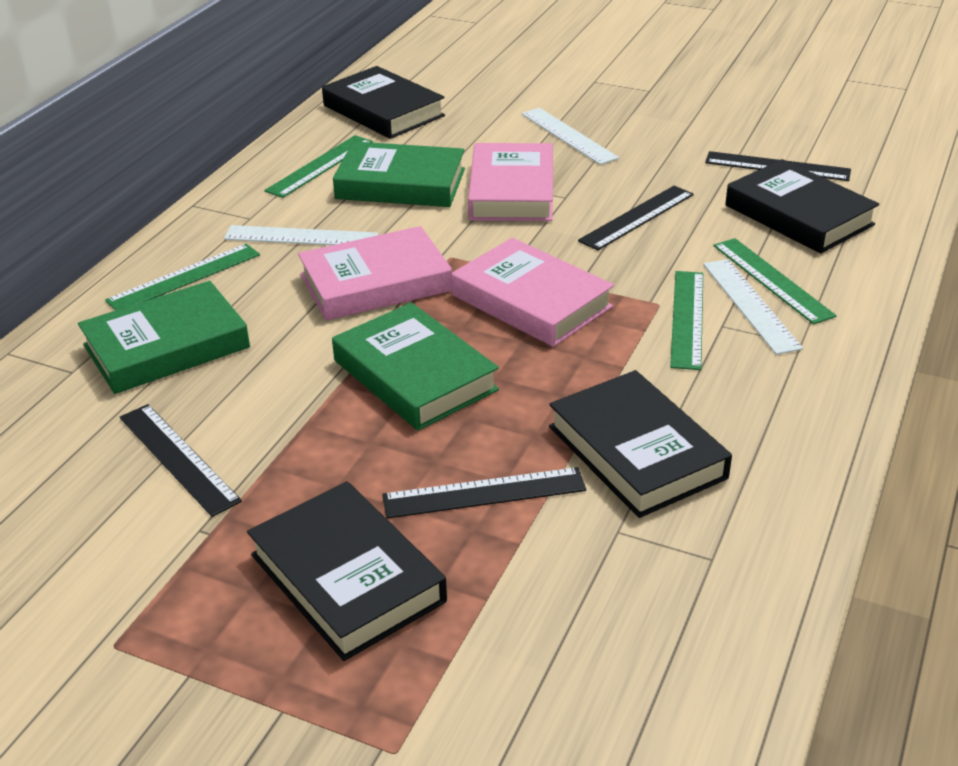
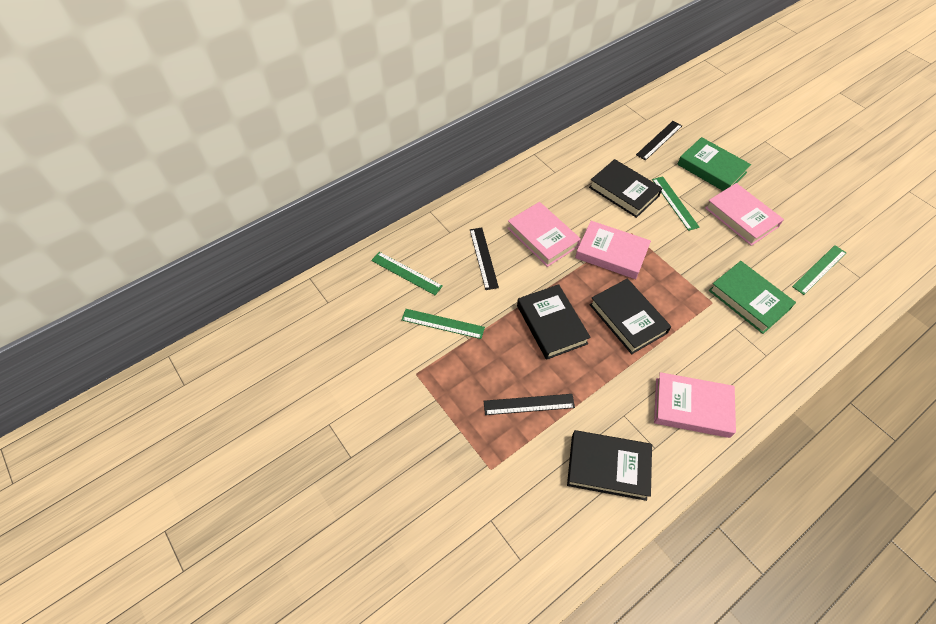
black ruler: [120,404,242,517] [382,467,586,518] [578,186,694,251] [705,151,851,181] = 4 -> [470,228,499,290] [484,394,575,415] [636,121,682,161] = 3
green book: [78,281,250,394] [332,303,499,431] [333,141,465,207] = 3 -> [677,137,751,191] [709,261,796,334] = 2
pink book: [298,226,452,321] [451,238,614,347] [468,143,553,221] = 3 -> [507,202,581,267] [575,221,651,279] [654,372,736,438] [705,183,784,246] = 4
white ruler: [224,225,379,245] [521,108,619,165] [703,259,803,355] = 3 -> none = 0

